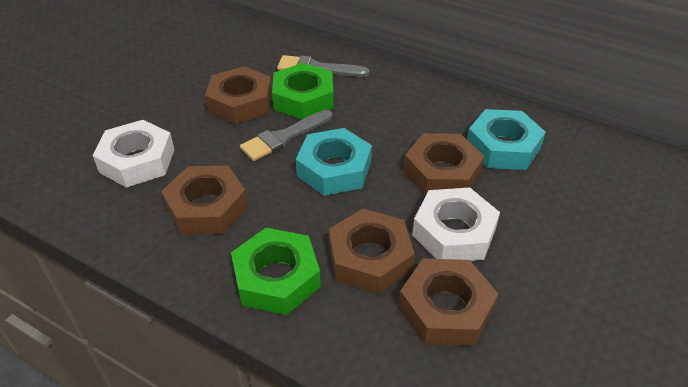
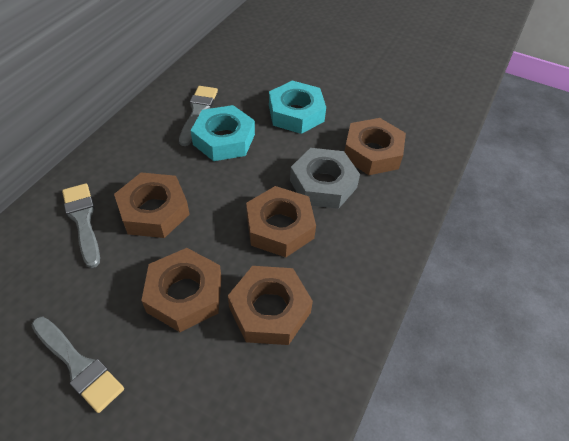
green nut: [231,228,321,315] [272,63,334,119] = 2 -> none = 0
grey brush: [240,110,332,161] [277,55,369,77] = 2 -> [31,317,124,413] [62,183,100,268] [179,86,218,146] = 3
grey nut: none = 0 -> [290,148,360,209] = 1
white nut: [93,120,175,188] [412,187,500,261] = 2 -> none = 0

